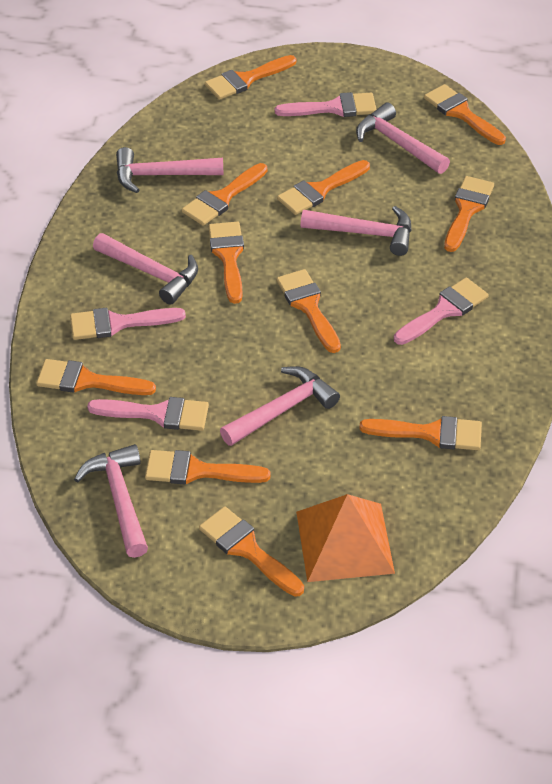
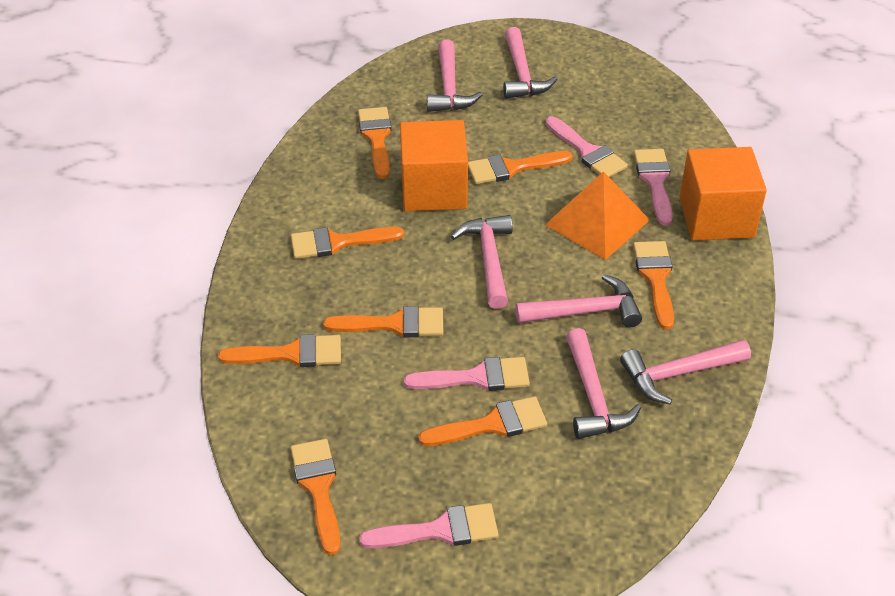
orange brush: [36,359,156,395] [145,450,271,484] [182,163,268,226] [199,506,304,597] [205,55,296,100] [208,222,244,304] [276,269,341,353] [277,160,370,215] [359,416,482,450] [424,84,506,145] [444,176,494,252] = 11 -> [218,334,341,367] [291,227,404,259] [291,439,341,555] [323,306,443,337] [358,107,391,179] [418,396,547,446] [468,151,573,184] [633,241,674,330] = 8
orange cube: none = 0 -> [400,120,468,211] [679,147,767,241] = 2

